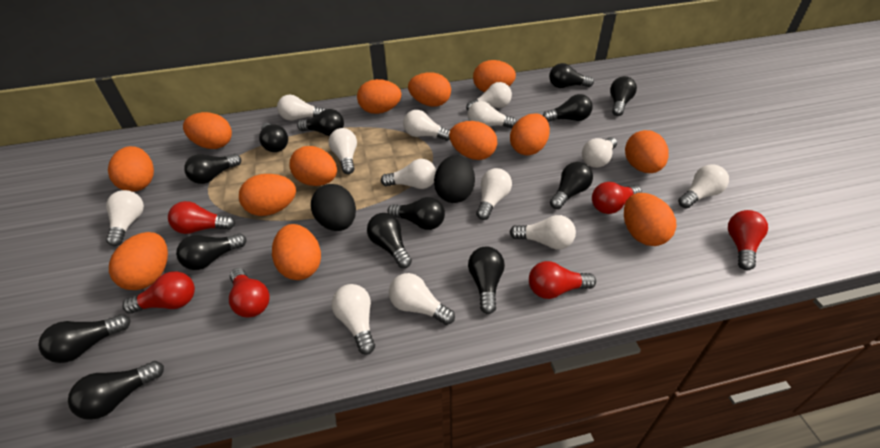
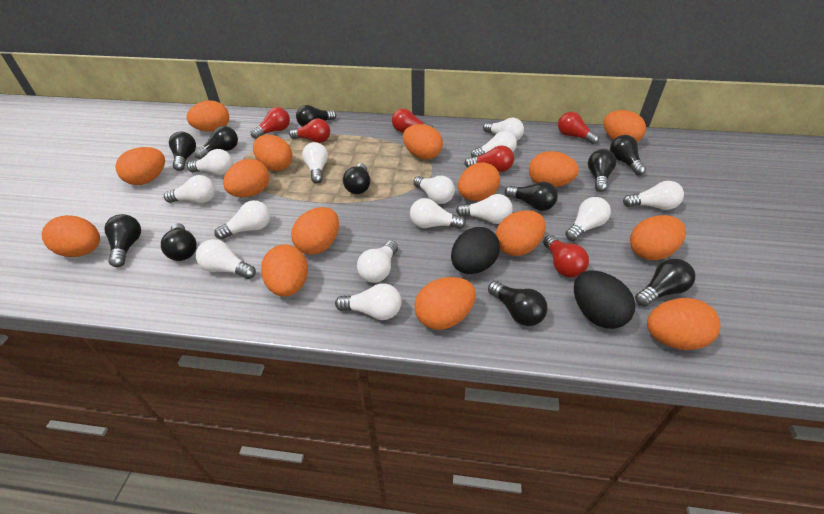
black light bulb: [38,314,131,363] [68,361,164,420] [176,233,247,270] [184,154,241,184] [259,123,288,152] [297,109,344,136] [367,213,412,268] [387,197,445,230] [468,247,505,314] [543,94,593,122] [549,63,594,88] [550,162,593,209] [610,76,637,116] = 13 -> [104,214,141,267] [161,223,197,261] [169,131,196,171] [194,126,238,159] [296,105,336,127] [343,163,370,194] [488,281,547,326] [505,182,558,211] [588,149,616,192] [610,135,646,175] [635,259,695,307] = 11
orange egg: [108,146,154,192] [109,232,168,290] [183,112,232,149] [239,174,296,216] [272,224,321,280] [289,146,337,186] [357,79,401,114] [408,72,451,107] [449,121,497,160] [473,60,516,92] [510,113,550,156] [624,193,676,246] [625,130,669,173] = 13 -> [42,215,100,257] [115,147,165,185] [186,100,229,132] [223,159,269,197] [253,135,292,171] [261,244,308,297] [291,207,339,255] [403,124,443,160] [414,277,476,330] [458,162,500,201] [496,210,546,256] [529,151,579,187] [603,110,646,142] [630,215,686,260] [647,298,721,350] = 15
white light bulb: [106,190,144,246] [277,95,326,121] [329,128,357,174] [332,284,375,355] [381,159,436,189] [389,273,455,325] [403,110,450,141] [466,82,512,110] [467,101,517,128] [476,168,512,220] [510,215,576,249] [582,137,617,168] [678,164,729,209] = 13 -> [164,175,216,203] [187,149,233,175] [196,239,256,279] [214,200,270,240] [302,142,328,183] [335,283,401,320] [357,240,398,283] [410,198,466,229] [413,176,455,204] [456,194,513,224] [471,131,517,157] [483,118,524,140] [565,197,611,241] [623,181,684,210] = 14

